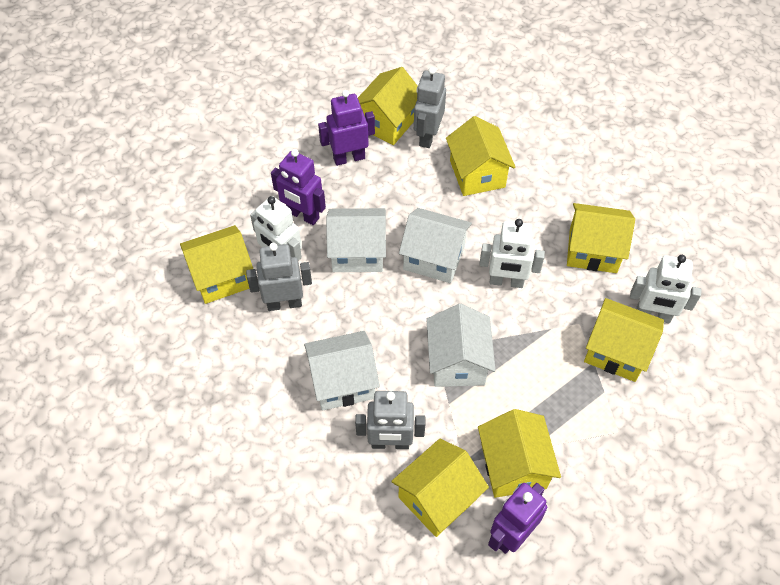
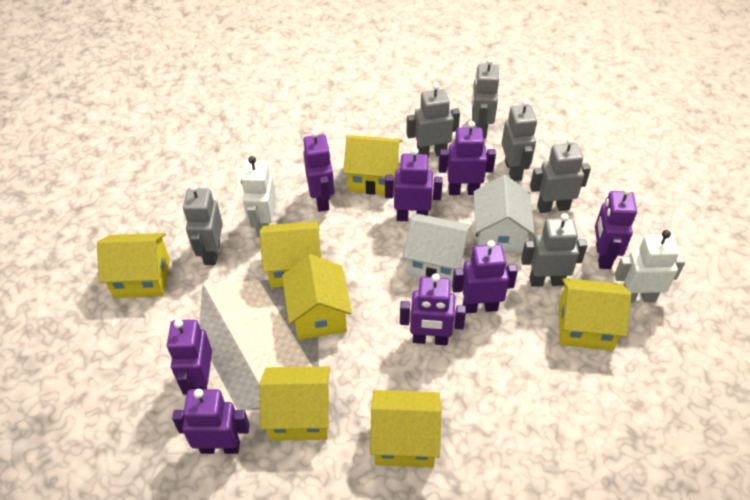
grey robot: [246,243,312,311] [355,391,426,449] [414,67,446,148] = 3 -> [183,184,223,265] [406,83,460,158] [472,58,499,139] [502,100,537,181] [521,213,588,287] [530,138,591,213] = 6
purple robot: [271,149,326,225] [318,90,375,166] [488,483,547,554] = 3 -> [167,319,212,395] [172,389,250,454] [303,130,334,212] [385,148,443,221] [400,274,466,346] [438,121,496,195] [452,240,518,313] [595,187,637,269] = 8
white house: [304,331,380,411] [326,208,386,272] [399,208,472,283] [426,304,496,387] = 4 -> [403,214,472,285] [474,175,535,253] = 2
white robot: [250,196,302,261] [479,219,545,288] [630,255,702,323] = 3 -> [241,156,276,237] [614,230,685,303] = 2

